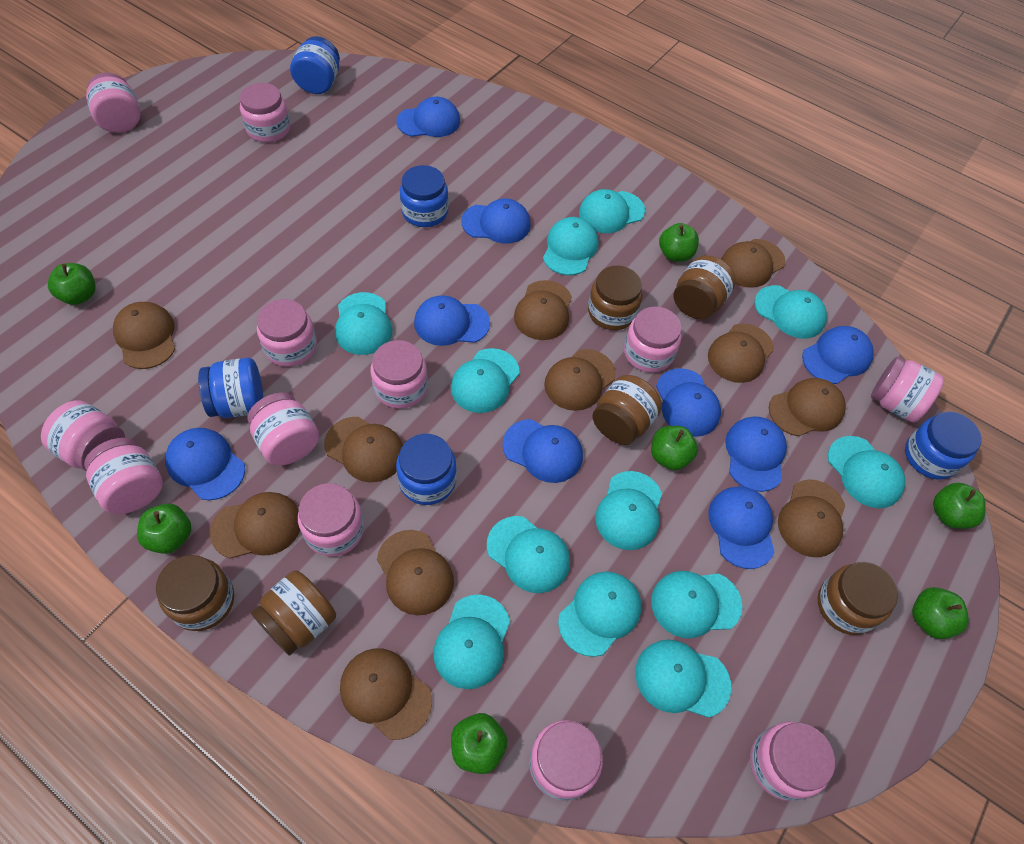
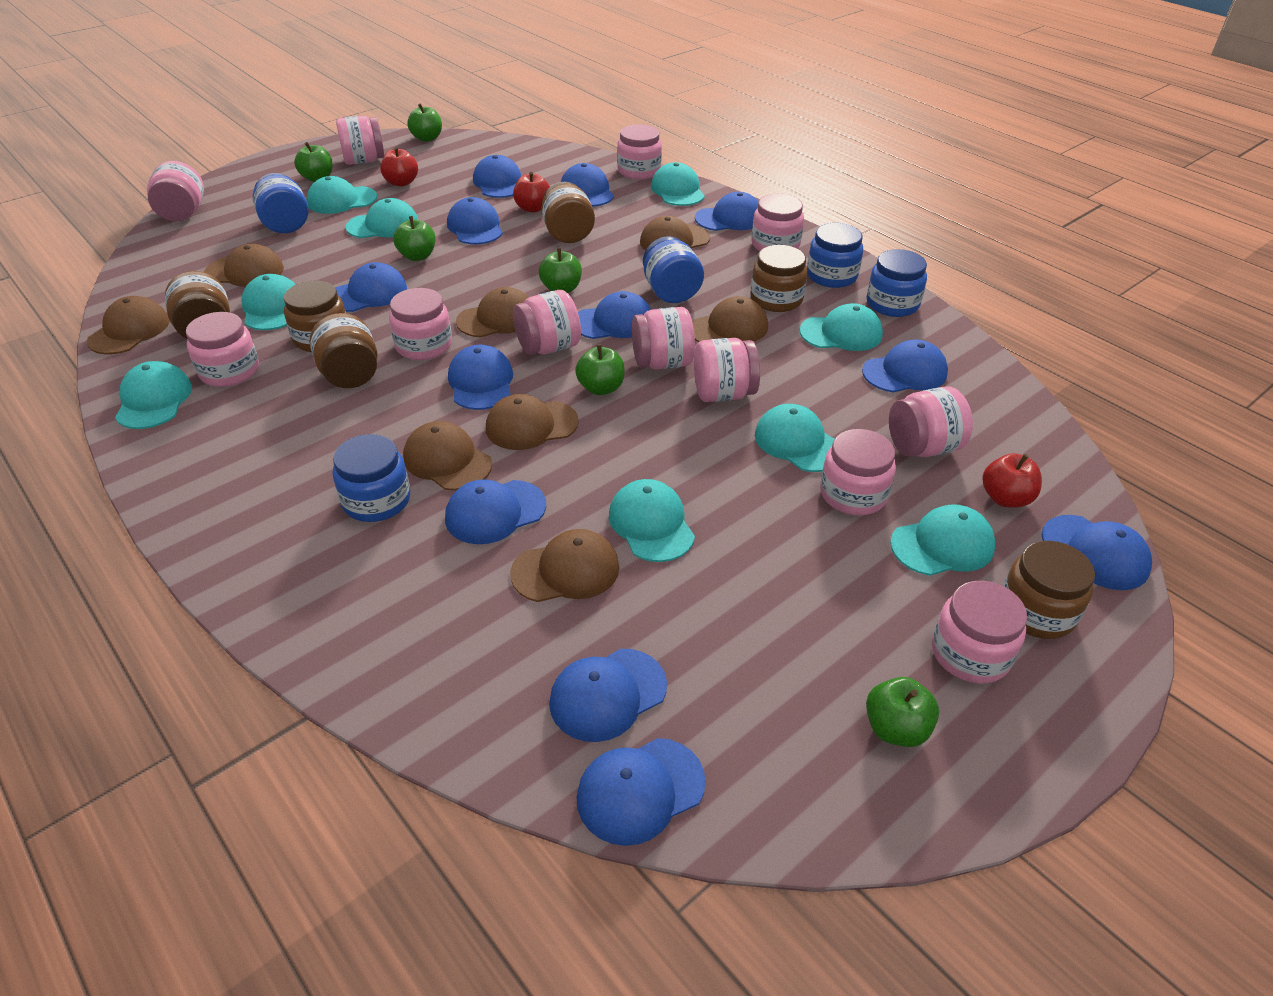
blue cap: [165,428,245,500] [397,97,460,137] [414,295,490,346] [461,198,531,244] [502,419,583,483] [656,368,721,437] [708,486,775,569] [725,416,787,492] [802,326,874,384] = 9 -> [335,262,407,312] [445,479,546,544] [447,197,503,244] [448,345,513,410] [473,155,521,198] [549,649,667,742] [561,163,614,207] [576,738,706,846] [578,291,651,339] [695,192,759,231] [862,340,948,393] [1042,515,1152,590] = 12
brown cap: [113,302,175,369] [210,492,300,559] [324,417,403,482] [340,648,432,740] [377,530,454,615] [514,280,572,340] [544,349,616,411] [708,324,774,383] [721,239,785,288] [769,378,846,436] [778,480,845,557] = 11 -> [87,296,169,354] [204,244,284,287] [403,421,492,491] [456,287,529,338] [486,394,579,450] [510,529,619,602] [640,216,710,250] [692,296,768,342] = 8
green apple: [48,263,96,305] [137,504,191,554] [451,713,508,774] [651,426,698,470] [659,223,699,262] [912,587,969,639] [933,483,986,529] = 7 -> [294,142,333,182] [393,216,436,261] [407,103,442,142] [539,248,582,293] [575,344,624,395] [866,677,939,747] = 6
red apple: none = 0 -> [380,147,418,186] [513,172,550,212] [982,453,1042,508] = 3
turquoise cap: [335,292,393,355] [433,594,510,689] [451,348,520,413] [487,516,570,593] [543,217,599,275] [558,571,641,657] [579,189,645,233] [595,471,662,550] [635,640,731,718] [651,571,742,638] [754,285,827,338] [828,436,905,508] = 12 -> [115,361,192,429] [241,274,296,330] [307,176,377,214] [346,198,418,238] [609,479,695,562] [651,162,705,206] [755,404,835,472] [800,303,883,351] [890,504,996,576] = 9

